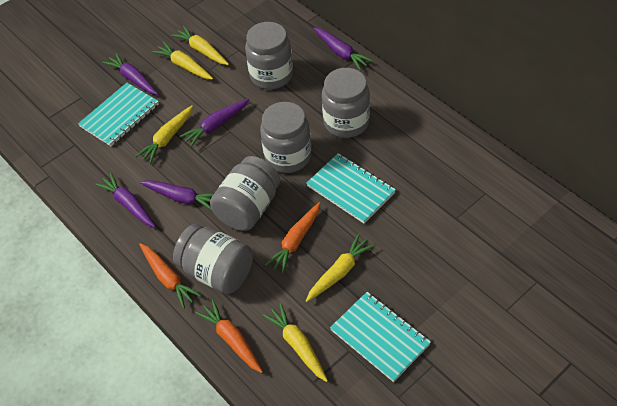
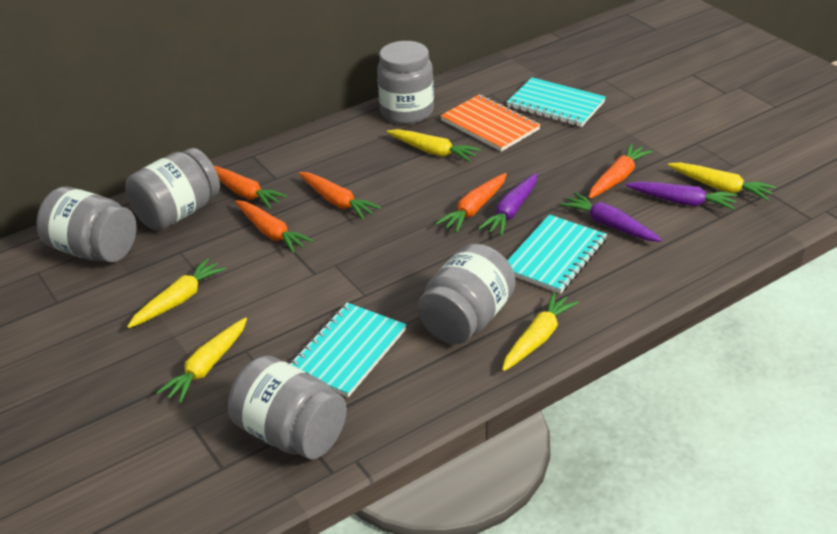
orange carrot: [139,243,201,309] [195,300,263,373] [265,202,320,274] = 3 -> [214,166,287,209] [235,200,314,253] [299,172,381,220] [436,173,507,233] [588,143,653,199] = 5
orange notebook: none = 0 -> [440,94,541,152] = 1
purple carrot: [95,173,156,228] [103,53,158,95] [140,180,213,210] [180,98,249,147] [313,28,373,70] = 5 -> [478,173,537,236] [560,192,662,242] [626,181,738,210] = 3

